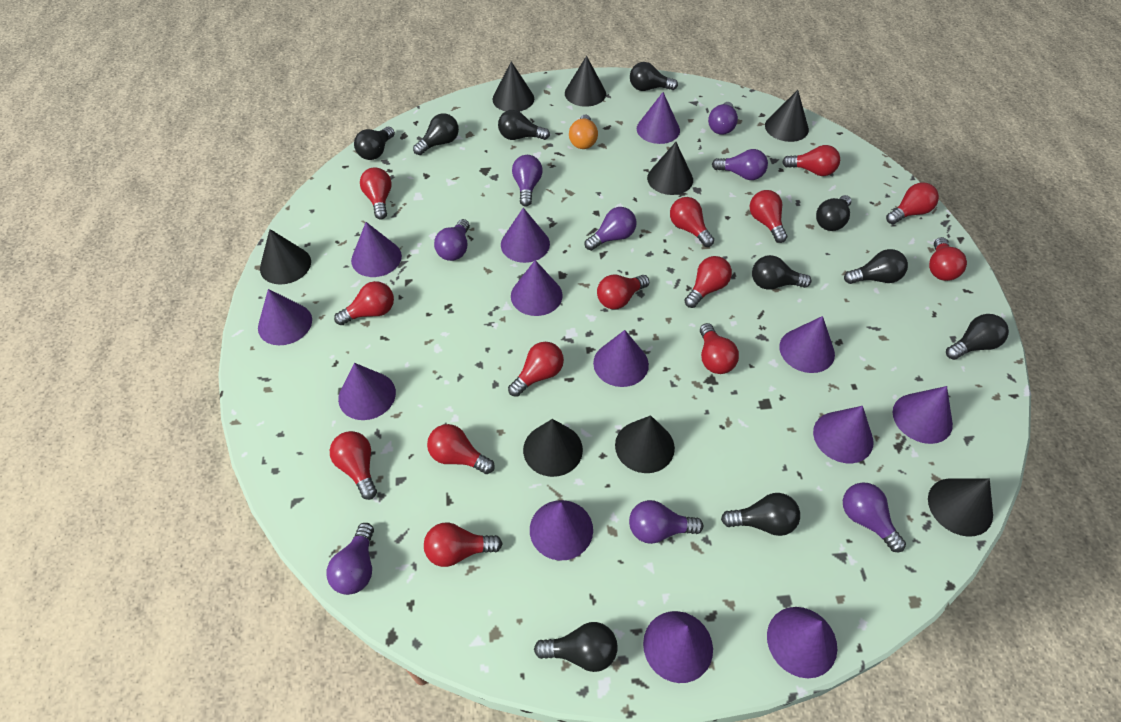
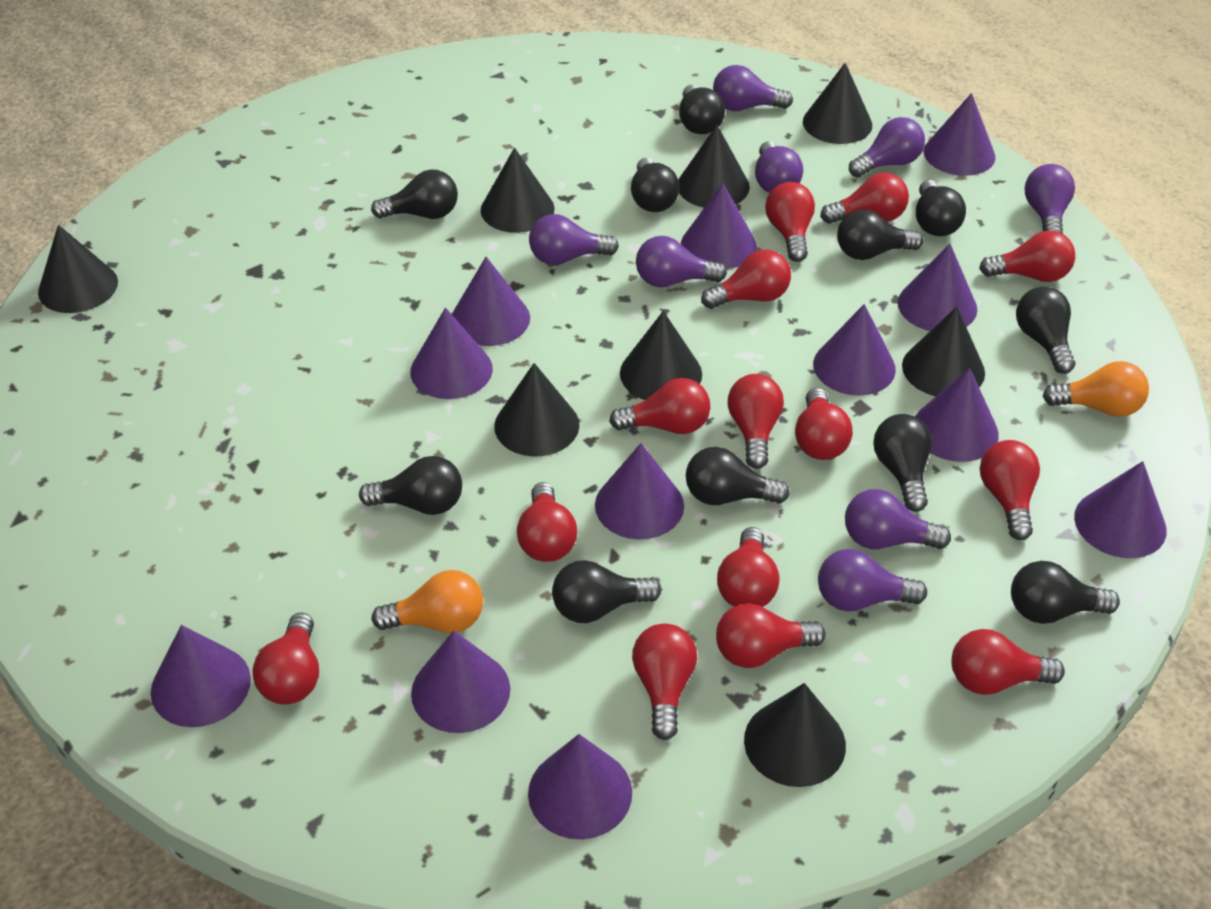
black light bulb: [354,127,395,160] [413,113,459,155] [498,110,550,140] [534,622,618,672] [630,62,678,91] [721,493,800,536] [752,255,811,290] [816,195,851,231] [844,249,908,284] [946,314,1009,360] = 10 -> [359,456,462,515] [371,169,458,219] [552,560,661,623] [631,158,680,212] [679,85,725,134] [686,447,790,505] [837,209,923,260] [873,414,932,512] [916,180,966,236] [1011,561,1120,624] [1016,287,1075,374] = 11
orange light bulb: [569,114,598,149] = 1 -> [371,570,483,633] [1043,361,1149,417] = 2
purple cone: [258,289,312,345] [338,363,396,420] [351,222,402,277] [501,208,550,263] [511,260,563,316] [530,500,593,560] [593,330,649,387] [637,92,680,144] [643,611,713,683] [767,607,837,678] [779,316,835,373] [813,406,873,463] [893,386,953,444] = 13 -> [151,625,251,727] [410,308,493,399] [411,631,510,733] [452,257,530,346] [528,734,632,839] [595,443,684,540] [681,183,757,269] [813,304,896,396] [898,244,977,331] [915,368,999,462] [924,93,996,176] [1074,461,1167,558] = 12

